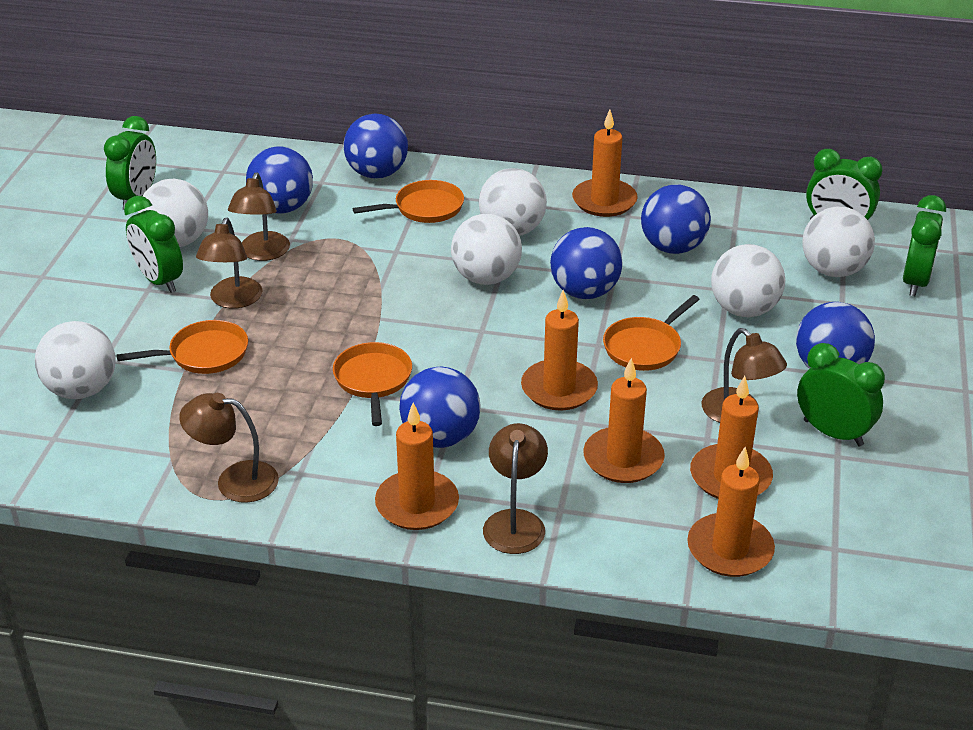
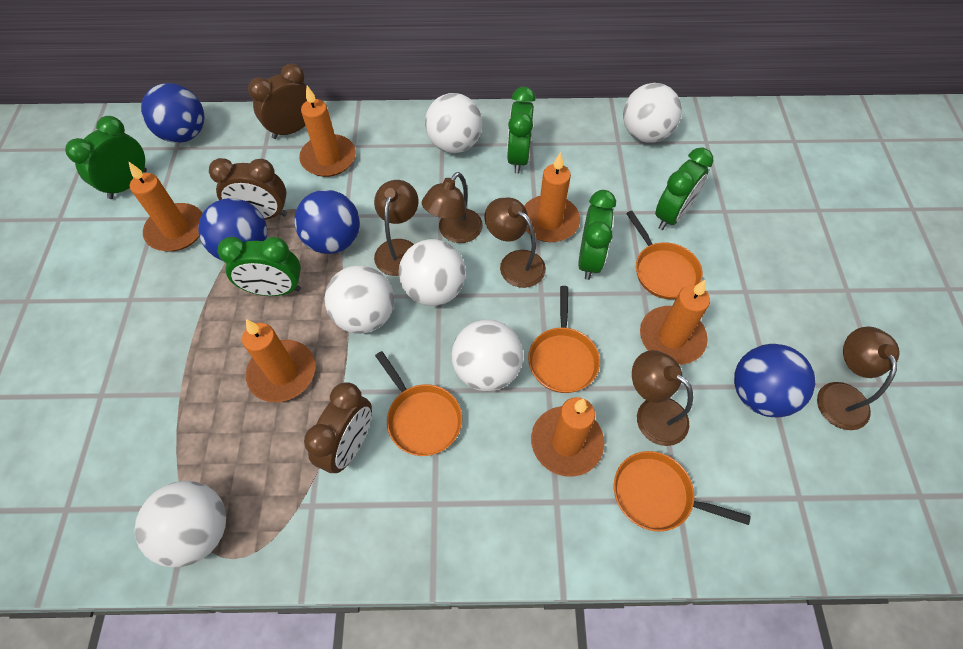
blue ball: [246,147,313,213] [343,113,408,179] [399,367,481,448] [550,227,623,299] [641,185,711,254] [796,302,875,369] = 6 -> [141,83,205,143] [198,198,267,260] [294,190,360,254] [734,344,815,418] = 4
brown clock: none = 0 -> [209,158,287,220] [248,64,307,139] [304,382,372,473] = 3

